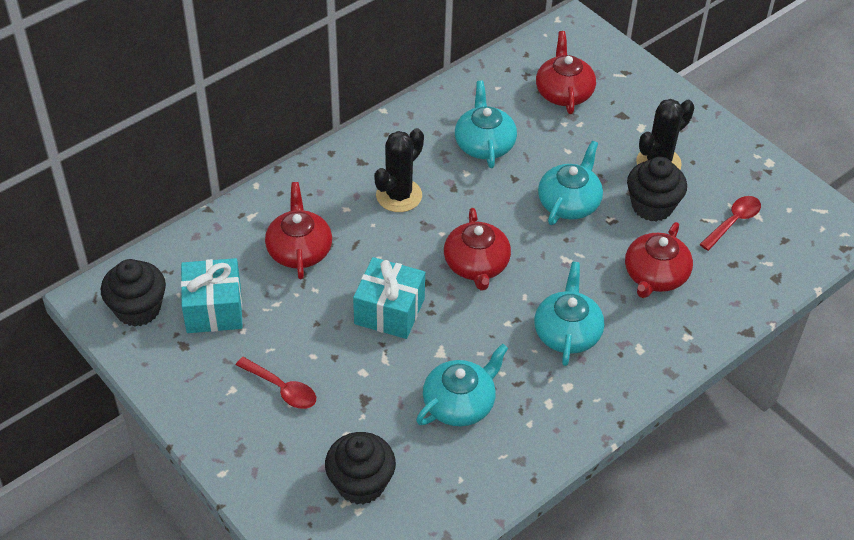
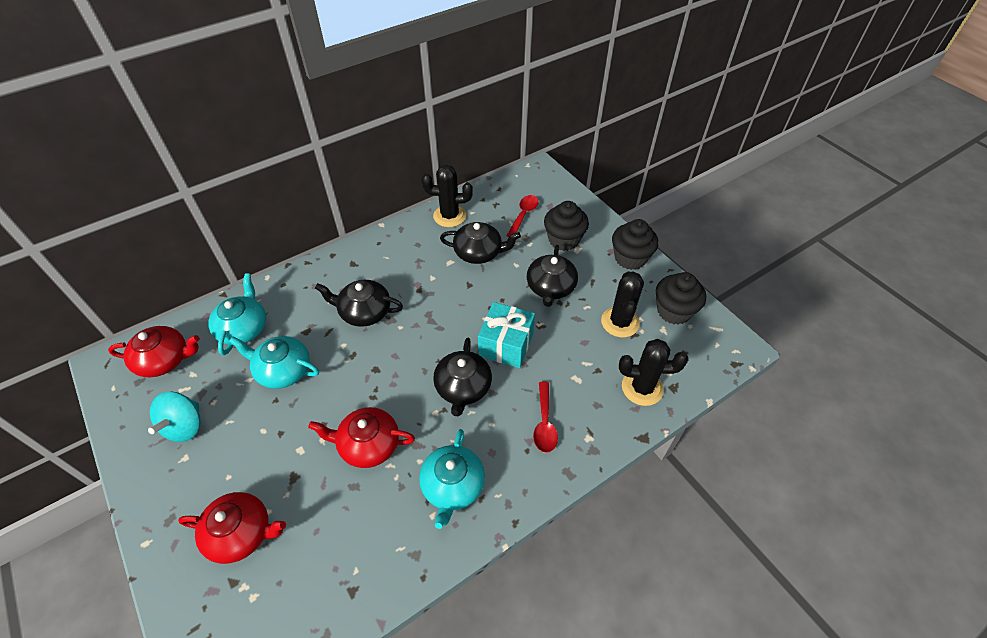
black cactus: [374,128,424,212] [636,99,694,169] = 2 -> [421,165,473,227] [601,271,644,337] [619,339,688,406] = 3
black teapot: none = 0 -> [315,280,403,327] [433,338,492,416] [440,222,521,264] [527,245,578,307] = 4
red teapot: [265,182,332,279] [444,208,511,291] [536,31,596,114] [625,222,693,298] = 4 -> [108,326,200,377] [178,492,286,564] [308,407,415,468] = 3
turquoise gift: [181,258,243,333] [353,257,425,339] = 2 -> [478,302,535,368] = 1
turquoise spinning top: none = 0 -> [148,392,200,442] = 1
turquoise teapot: [416,344,508,426] [455,81,517,168] [534,262,604,366] [538,141,603,225] = 4 -> [208,273,266,355] [229,336,319,389] [419,429,485,529] = 3

